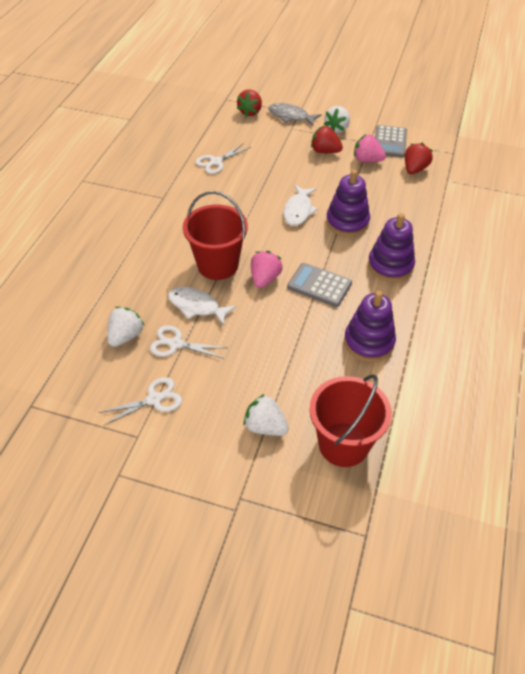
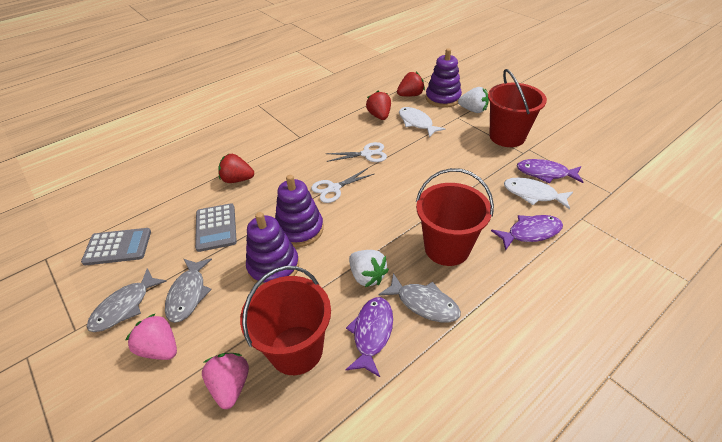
grey fish: [268,103,321,126] = 1 -> [87,268,167,332] [165,258,212,323] [379,273,461,323] = 3
purple fish: none = 0 -> [345,297,393,377] [491,215,563,251] [517,159,583,184] = 3
red bucket: [183,191,248,280] [309,374,392,467] = 2 -> [240,266,331,375] [416,168,494,266] [488,69,547,147] = 3
white scissors: [98,377,182,426] [150,325,227,359] [196,143,251,174] = 3 -> [311,168,374,203] [325,142,387,162] = 2
white strawberry: [107,307,145,347] [243,394,289,436] [324,106,350,133] = 3 -> [349,250,389,287] [458,87,489,113] = 2

